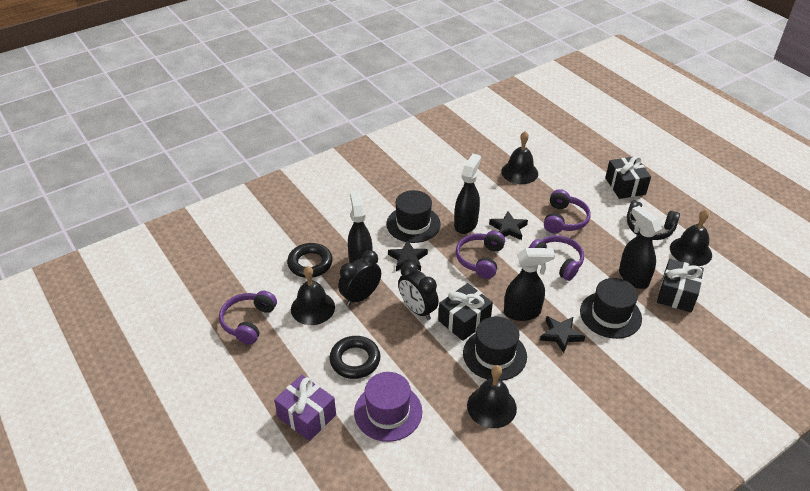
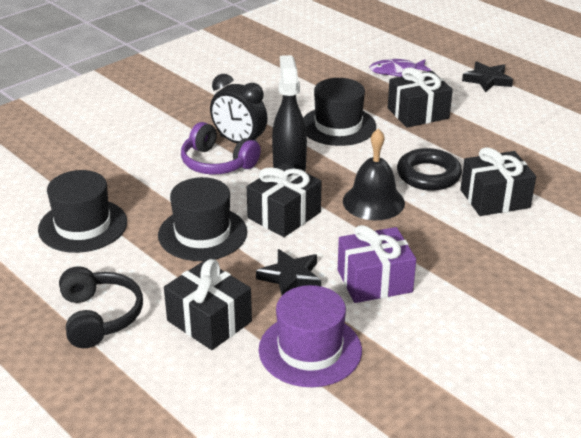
black bell: [291,266,335,325] [467,365,517,428] [501,131,538,184] [670,209,712,266] = 4 -> [343,129,405,220] = 1
black clock: [338,250,381,306] [398,262,439,320] = 2 -> [210,74,268,143] = 1
black gift: [438,283,493,341] [605,156,651,199] [657,259,704,312] = 3 -> [164,259,252,350] [247,163,322,237] [388,67,453,128] [460,147,536,216] = 4
black ring: [287,243,333,278] [329,336,380,379] = 2 -> [397,148,462,191] = 1
black spray bottle: [348,191,373,263] [454,154,481,234] [504,248,555,321] [619,206,662,289] = 4 -> [272,55,307,171] = 1
black star: [388,240,428,271] [489,211,528,240] [540,316,585,353] = 3 -> [256,249,321,295] [462,62,513,92] = 2
purple fish: none = 0 -> [369,59,432,77] = 1
purple headphones: [219,291,277,344] [456,231,505,279] [529,235,584,281] [544,189,591,233] = 4 -> [181,122,261,175] = 1

